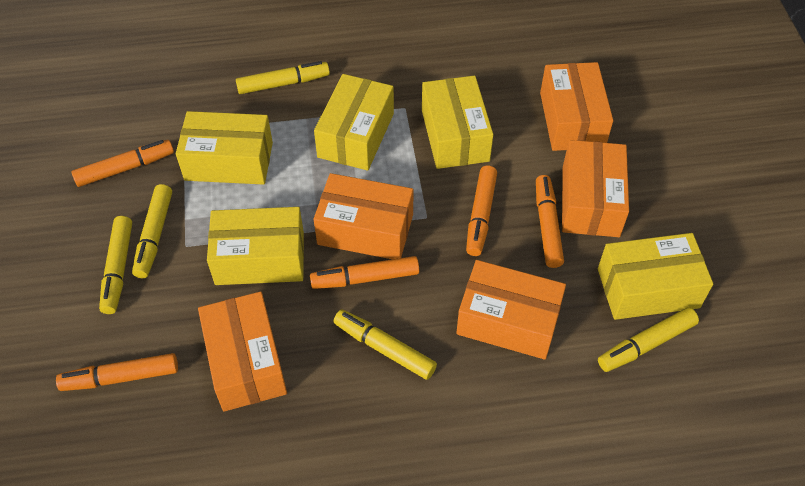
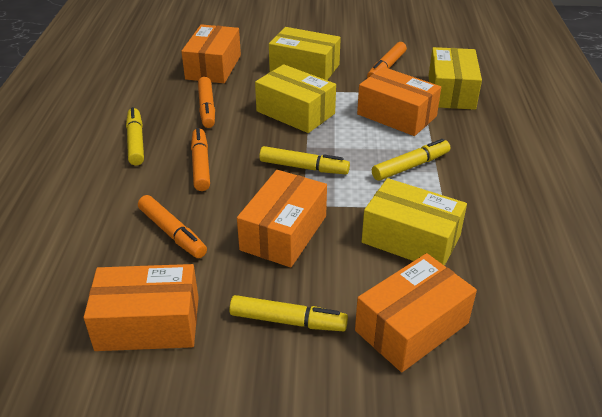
orange marker: [56,353,178,391] [72,140,174,187] [310,256,419,289] [466,166,497,256] [536,175,564,268] = 5 -> [138,195,207,258] [191,128,210,191] [198,77,215,128] [367,42,407,78] = 4
yellow box: [176,111,273,185] [207,207,304,285] [314,74,394,171] [422,76,493,169] [598,233,713,320] = 5 -> [255,64,336,133] [269,27,341,80] [362,178,467,266] [429,47,482,110] = 4
yellow marker: [99,216,132,314] [132,184,172,278] [236,61,330,94] [333,310,437,380] [598,308,699,372] = 5 -> [126,107,144,166] [229,295,348,331] [259,146,350,174] [372,139,450,181] = 4

